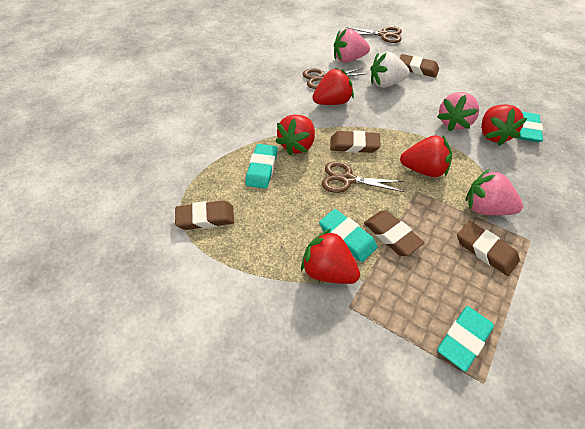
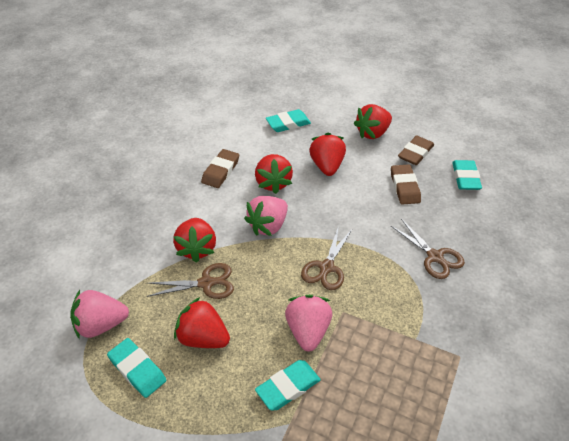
brown eraser: [175,200,234,230] [330,131,381,153] [364,210,425,256] [400,54,439,78] [457,221,520,276] = 5 -> [201,149,239,188] [391,165,421,205] [398,136,434,165] = 3
white strawberry: [370,52,410,88] = 1 -> none = 0

